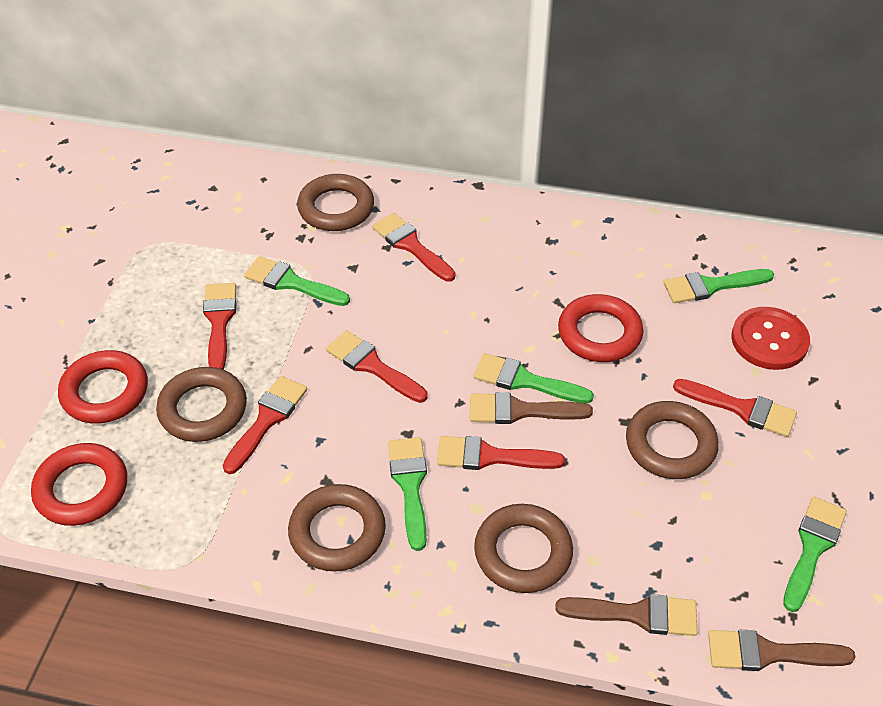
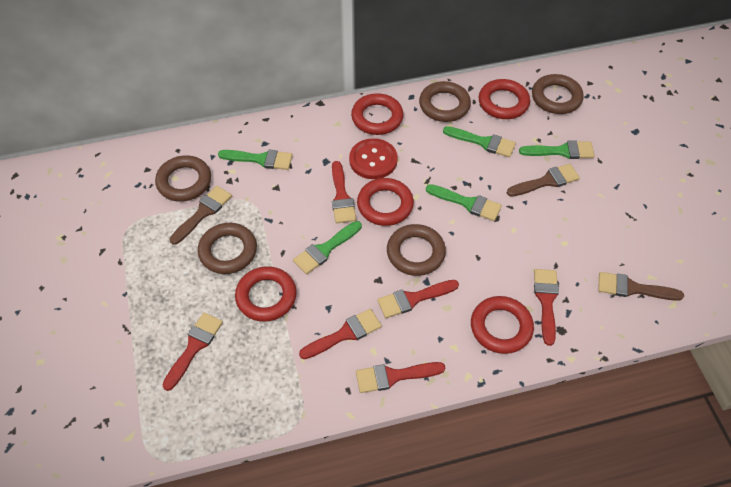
red ring: [31,443,127,526] [58,350,148,424] [558,294,643,362] = 3 -> [235,266,297,322] [351,93,404,135] [357,178,414,226] [471,296,534,354] [479,79,530,119] = 5

